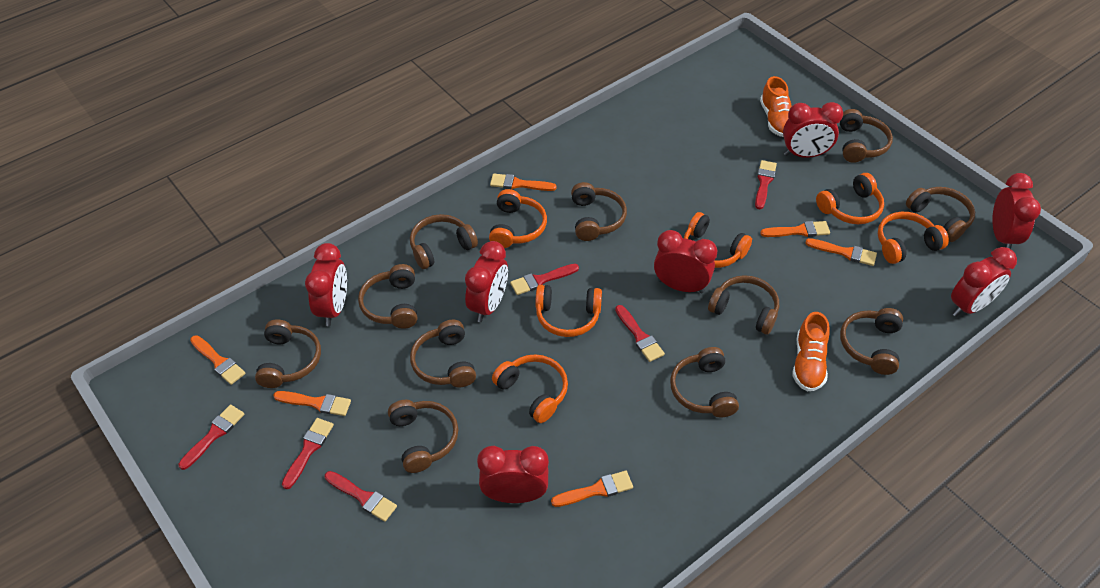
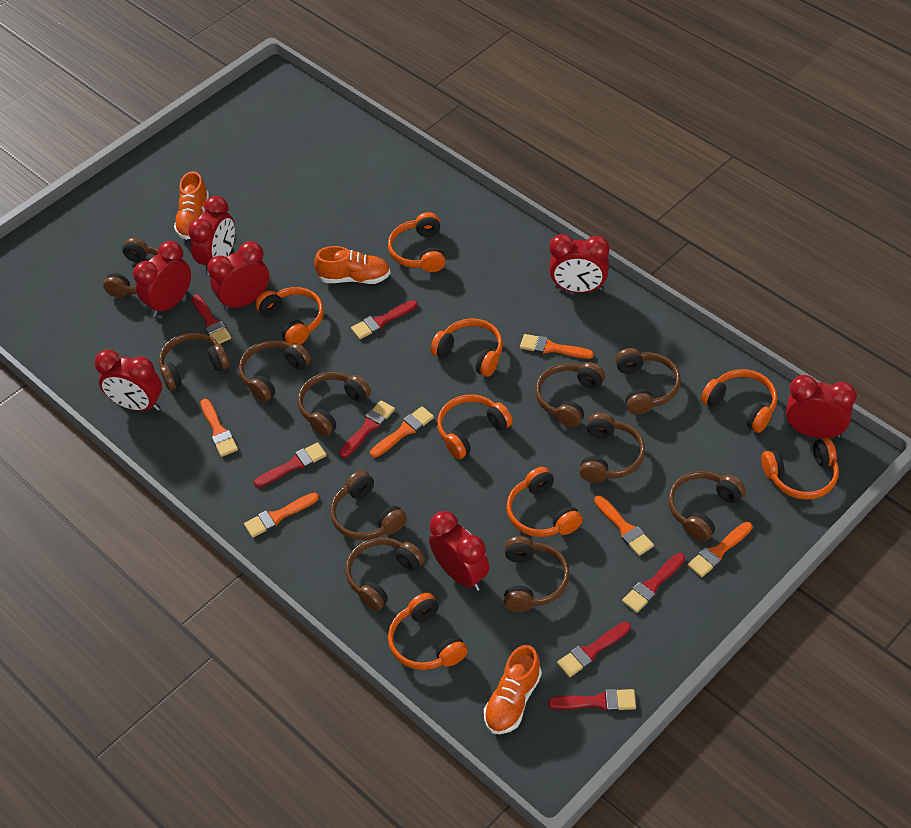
orange headphones: [489,189,547,248] [492,354,568,423] [535,285,602,337] [684,212,752,268] [816,173,884,224] [878,212,949,264] = 6 -> [255,287,324,345] [388,212,446,272] [388,593,468,670] [431,318,503,377] [437,394,513,459] [506,467,583,537] [701,369,777,433] [761,438,839,500] = 8
orange shoe: [760,76,792,137] [792,312,830,391] = 2 -> [174,171,209,240] [314,246,390,284] [484,645,542,734] = 3
red brush: [179,405,244,470] [282,418,334,489] [325,471,397,522] [510,264,579,295] [615,305,665,362] [755,160,777,209] = 6 -> [192,295,231,344] [254,442,327,487] [340,400,395,458] [351,300,418,339] [548,689,636,711] [557,622,631,677] [622,553,685,613] = 7

